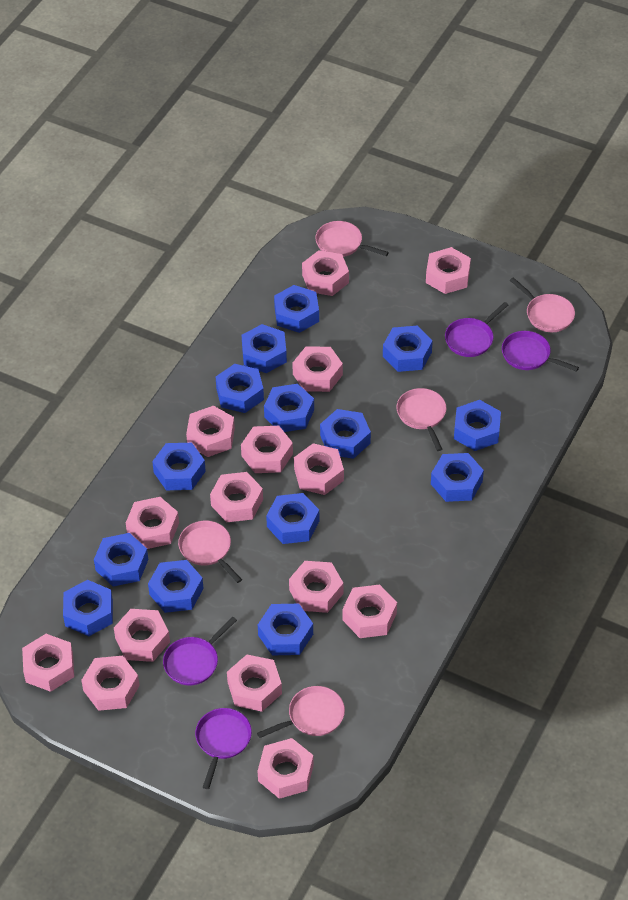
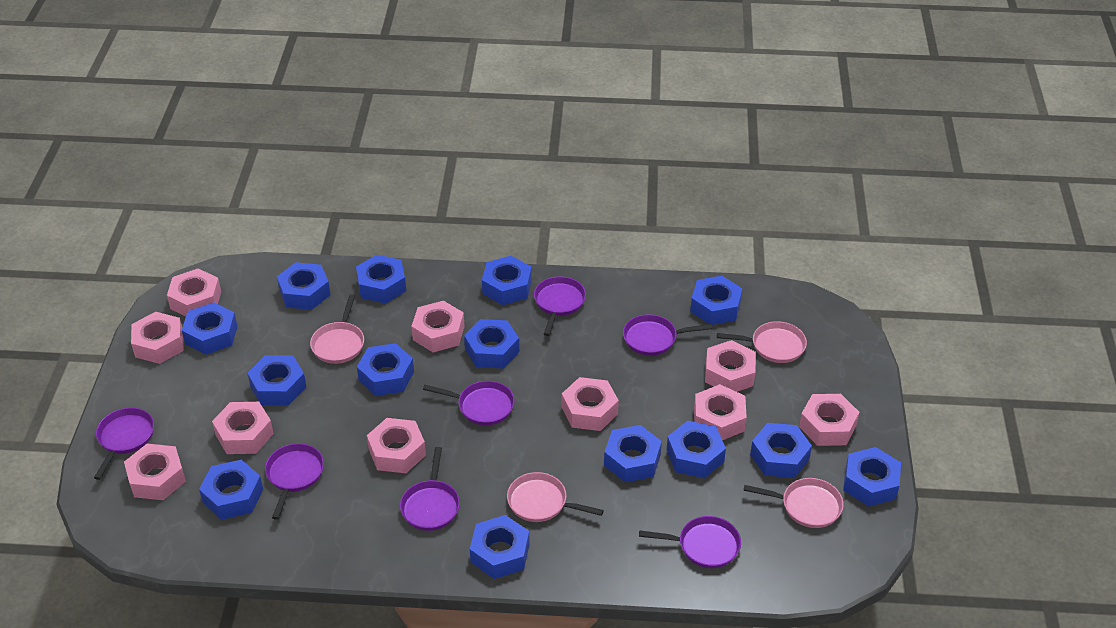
pink nut: [22,634,74,692] [81,656,140,711] [114,609,170,662] [126,497,179,549] [186,406,235,457] [210,472,263,522] [227,655,282,712] [241,426,293,473] [258,738,314,799] [289,561,343,613] [292,346,343,392] [294,443,344,495] [302,250,349,296] [343,584,397,638] [426,247,471,294] = 15 -> [124,444,186,500] [131,312,184,364] [167,269,221,317] [212,402,274,454] [367,418,426,473] [411,301,465,352] [562,377,619,431] [694,384,747,440] [705,340,756,392] [799,394,860,446] = 10
pink pan: [178,521,242,583] [257,686,345,738] [315,221,389,257] [396,388,447,451] [510,277,575,332] = 5 -> [310,294,364,364] [507,472,604,522] [717,321,807,363] [744,478,844,528] = 4
purple pan: [163,617,237,686] [195,708,252,789] [445,302,508,357] [502,331,579,372] = 4 -> [94,408,154,480] [265,443,324,520] [400,447,460,531] [423,381,515,425] [534,276,586,336] [623,314,712,356] [639,516,741,568] = 7

